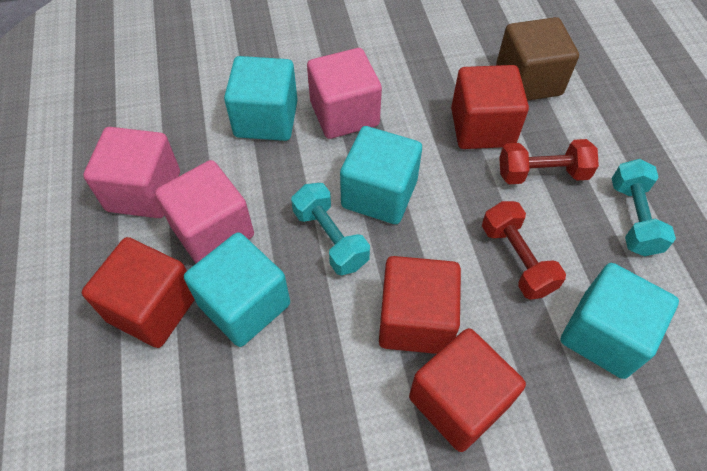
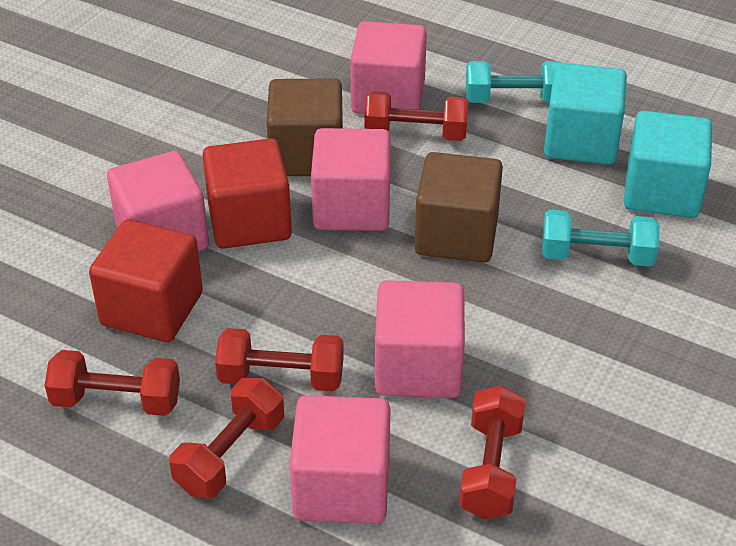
brown cube: [496,17,579,101] = 1 -> [267,78,343,176] [414,152,503,263] = 2
pink cube: [83,127,180,218] [155,160,254,263] [307,48,382,139] = 3 -> [107,151,209,252] [289,395,390,524] [311,128,391,231] [350,21,427,114] [375,280,465,398] = 5
red cube: [82,237,195,348] [379,256,461,354] [409,328,526,452] [451,65,529,149] = 4 -> [89,219,203,342] [203,138,292,249] = 2
red dumbbell: [482,201,566,300] [499,139,599,184] = 2 -> [45,350,180,416] [169,378,284,498] [215,328,344,391] [365,92,468,141] [459,385,526,519] = 5
turquoise cube: [184,232,290,347] [224,56,298,141] [340,126,422,224] [561,263,679,379] = 4 -> [544,63,627,165] [624,111,712,218] = 2

